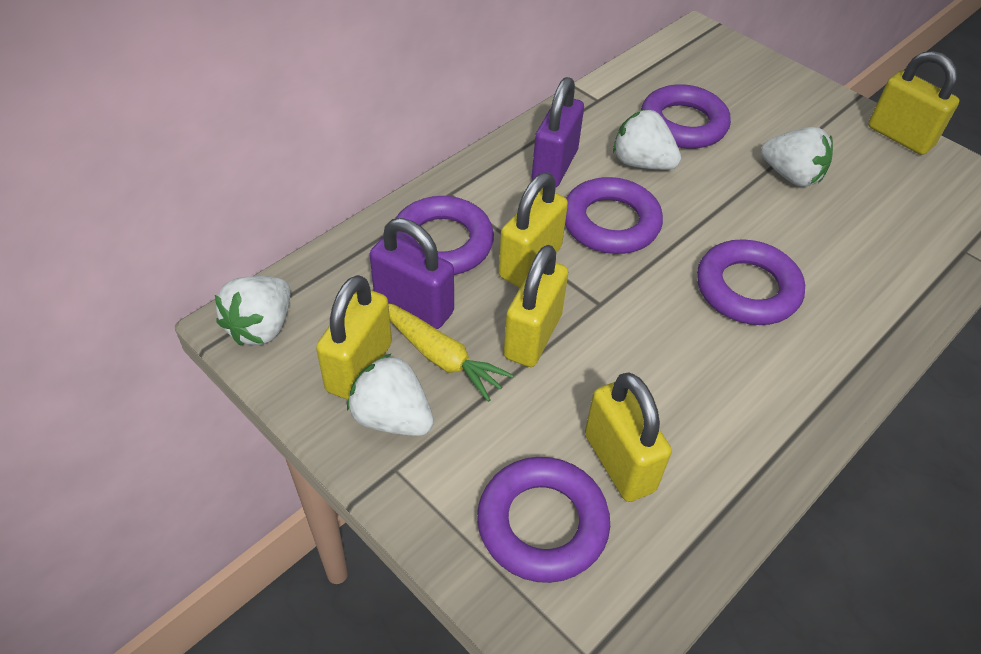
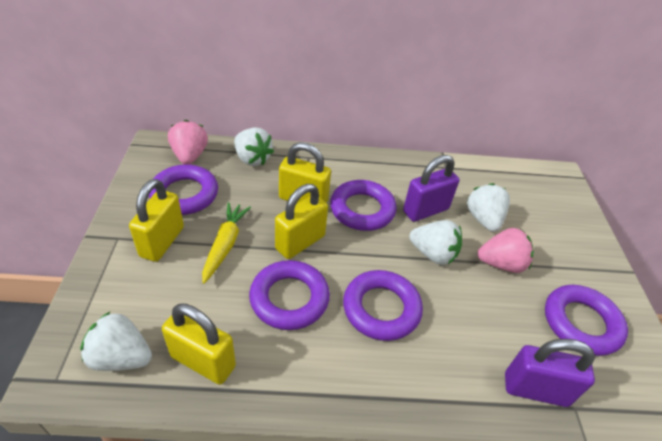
pink strawberry: none = 0 -> [168,120,208,165] [478,228,534,273] = 2
yellow padlock: [316,275,392,400] [499,173,568,287] [504,245,568,367] [585,372,672,502] [868,51,960,155] = 5 -> [129,179,184,262] [162,303,236,385] [275,184,328,259] [279,142,331,203] = 4

